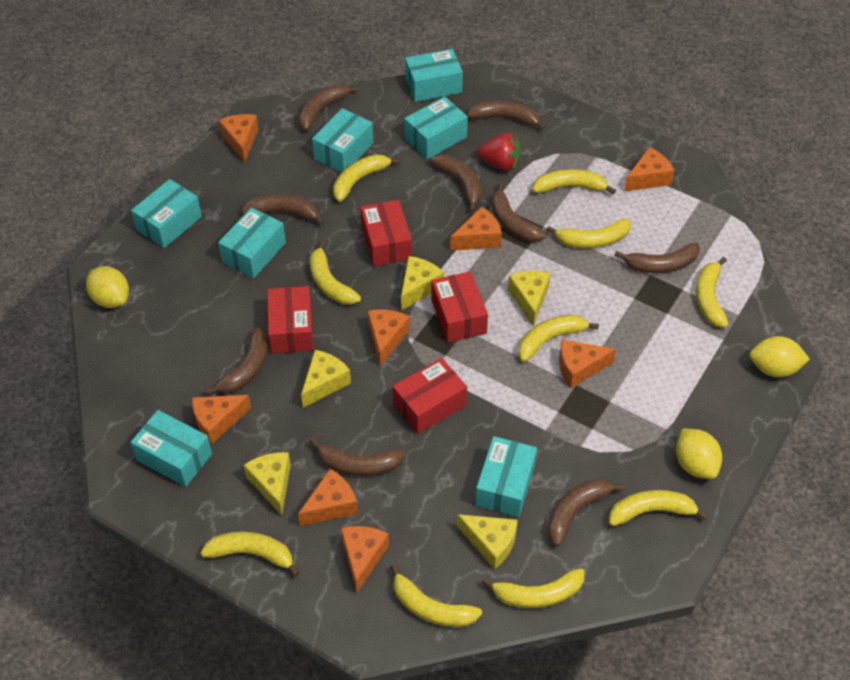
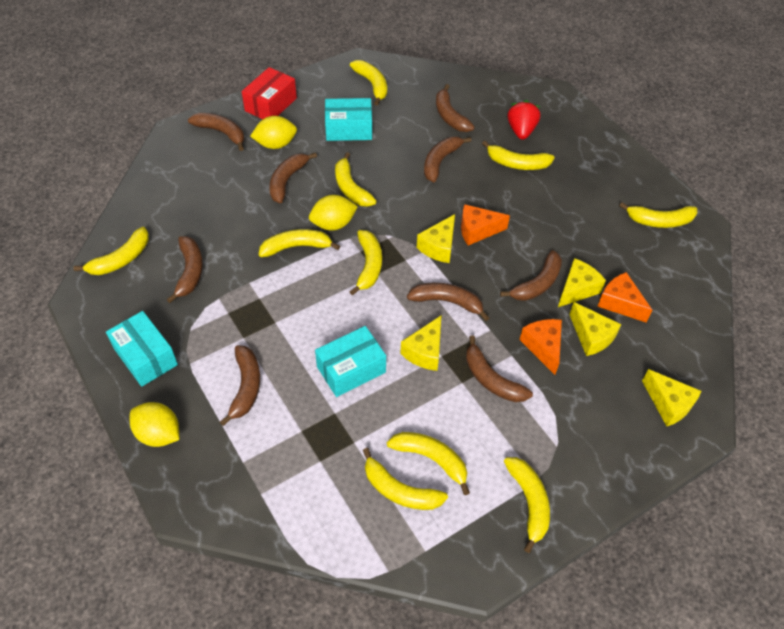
orange cheese: [192,395,251,445] [219,114,259,163] [298,469,358,526] [341,526,389,593] [368,310,410,367] [450,207,502,251] [559,340,616,388] [624,147,675,192] = 8 -> [461,204,510,245] [520,319,562,375] [597,272,652,323] = 3
red box: [267,286,314,354] [360,200,412,267] [393,358,467,434] [431,271,488,343] = 4 -> [242,67,297,119] = 1
turquoise box: [130,410,212,487] [131,179,202,248] [218,207,286,278] [312,108,373,172] [404,96,468,159] [405,49,463,102] [475,436,537,517] = 7 -> [106,311,178,387] [315,326,386,397] [325,98,372,141] = 3

